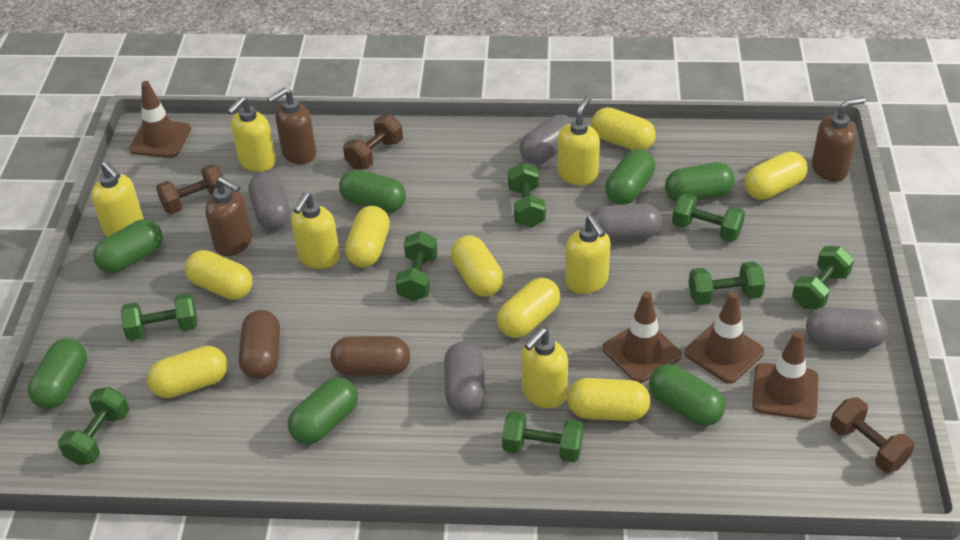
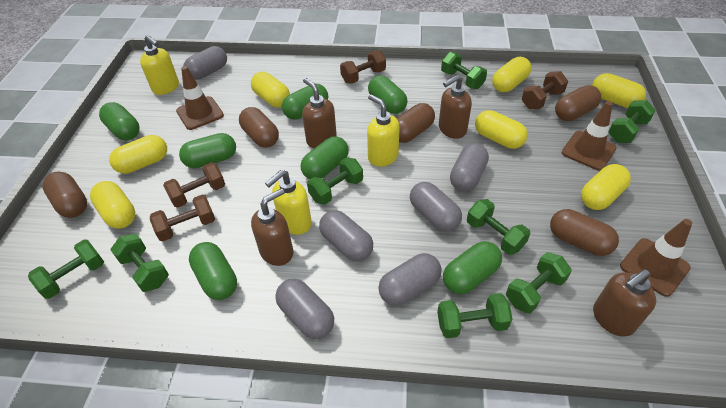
brown capsule: [239,310,280,379] [330,336,410,376] = 2 -> [42,172,87,218] [239,107,279,148] [396,103,435,143] [550,209,619,256] [555,85,601,121] = 5
brown dumbbell: [156,164,223,214] [343,115,403,170] [830,397,914,473] = 3 -> [150,195,215,242] [163,162,225,208] [340,50,386,83] [522,71,568,109] = 4
brown soap dispenser: [205,177,252,256] [267,88,316,164] [811,97,866,182] = 3 -> [251,188,293,266] [302,78,337,148] [439,74,472,139] [593,269,656,337] = 4
brown traffic cone: [129,81,191,158] [602,292,682,383] [685,292,764,384] [752,331,818,420] = 4 -> [176,66,224,130] [562,101,617,171] [620,219,692,297] = 3
grey capsule: [248,172,291,230] [444,342,486,414] [520,115,573,164] [591,203,662,241] [806,307,888,349] = 5 -> [183,46,227,80] [275,279,334,339] [319,210,373,261] [378,253,442,306] [410,182,462,232] [450,143,489,192] = 6
yellow capsule: [147,346,228,398] [185,250,253,300] [345,206,390,267] [451,235,504,297] [497,278,561,338] [567,378,651,421] [591,107,656,150] [745,151,808,200] = 8 -> [90,181,135,229] [109,135,167,174] [251,72,290,108] [475,110,528,149] [492,57,531,92] [581,164,631,210] [592,73,646,108] = 7
yellow soap dispenser: [91,161,144,237] [227,96,276,172] [291,192,340,269] [521,328,568,408] [557,96,600,185] [565,216,611,294] = 6 -> [140,35,179,95] [265,170,312,235] [367,94,400,167] = 3

